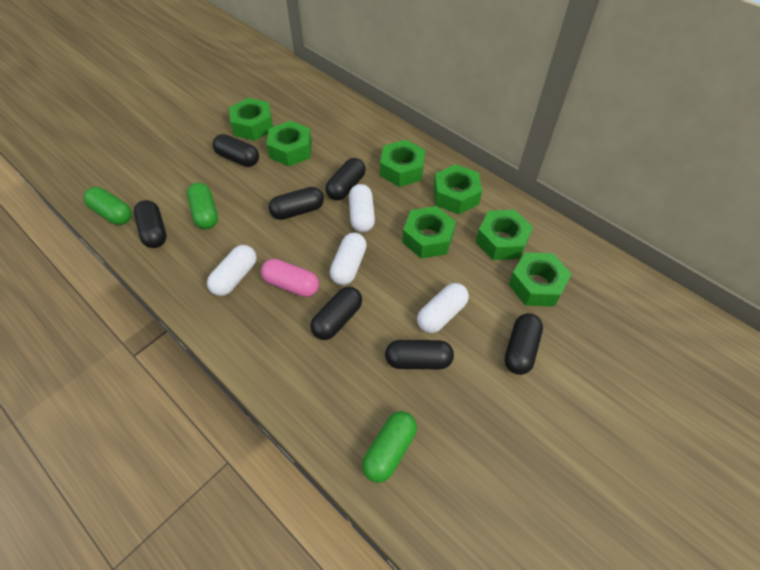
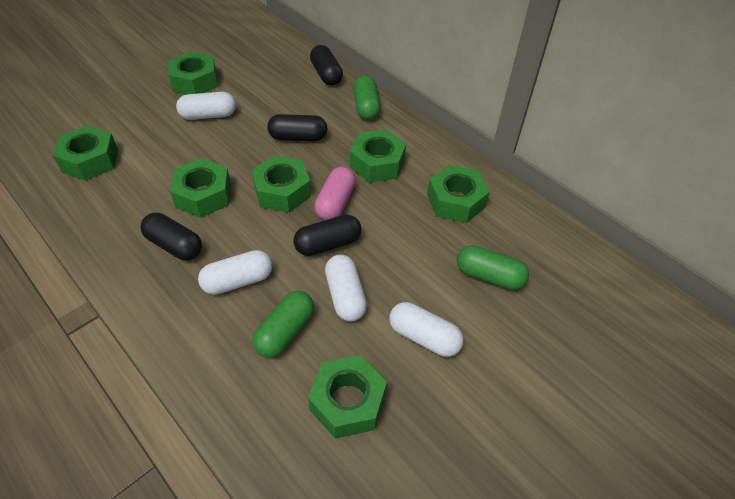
black capsule: [134,200,167,248] [212,134,259,167] [269,187,324,220] [310,287,362,340] [325,158,366,200] [385,340,454,369] [505,313,543,375] = 7 -> [140,213,202,260] [267,114,327,141] [293,215,361,256] [310,45,343,86] = 4

